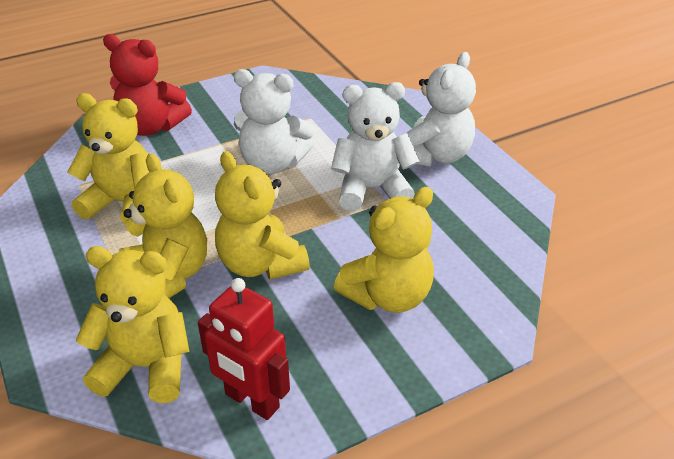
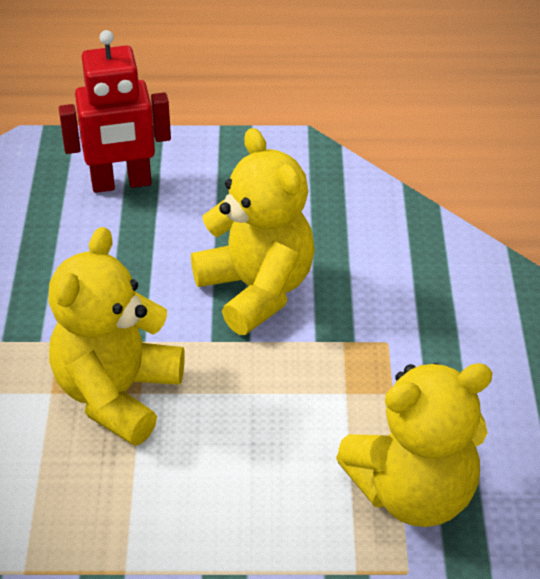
red teddy bear: [103,34,192,136] = 1 -> none = 0
white teddy bear: [234,69,315,174] [331,82,420,211] [407,52,476,166] = 3 -> none = 0
yellow teddy bear: [68,93,149,224] [76,246,190,403] [119,153,207,298] [215,151,310,280] [334,187,434,313] = 5 -> [48,227,185,446] [191,128,315,335] [336,363,493,527] = 3

